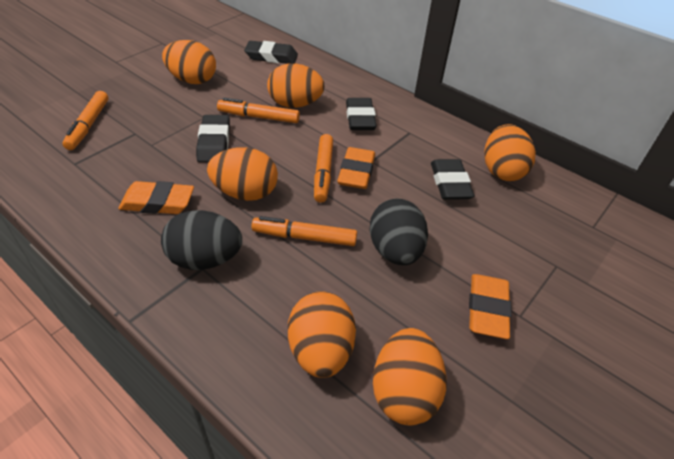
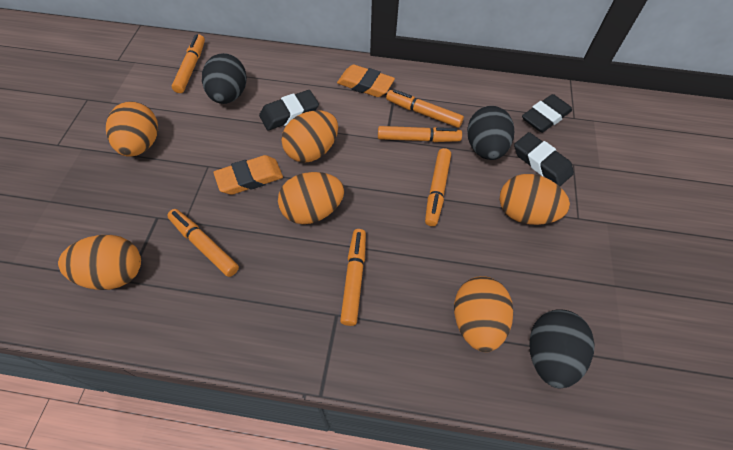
black egg: [161,210,242,270] [369,198,428,265] = 2 -> [202,53,247,104] [467,106,514,160] [529,309,595,388] = 3
black eraser: [196,115,230,162] [244,41,298,64] [346,98,377,130] [431,159,474,200] = 4 -> [259,90,319,130] [514,132,574,186] [522,94,572,133] = 3
orange eraser: [118,181,194,214] [337,147,375,189] [469,274,512,339] = 3 -> [213,155,283,195] [337,64,395,97] = 2
orange marker: [63,91,108,150] [217,98,300,123] [251,216,357,246] [314,134,333,203] = 4 -> [167,209,239,277] [172,34,205,93] [340,229,366,326] [378,126,462,142] [386,89,464,128] [425,148,451,226] = 6

